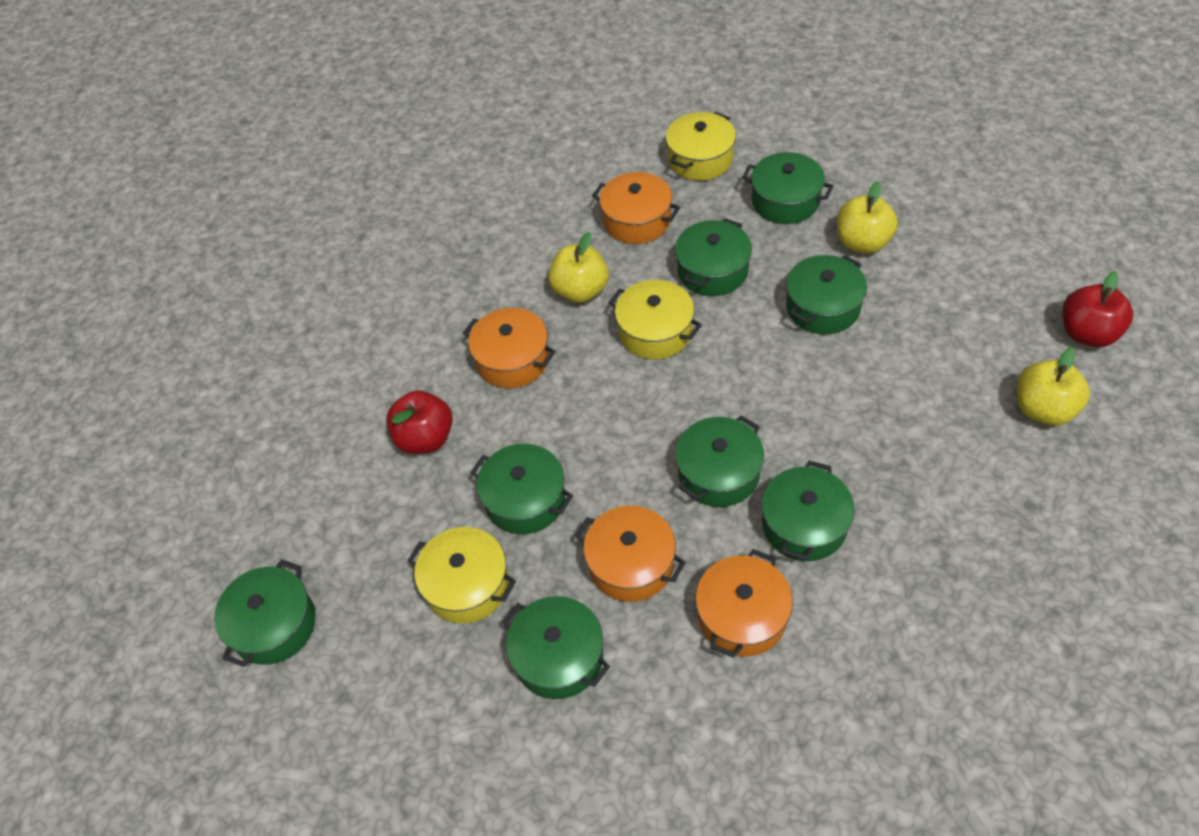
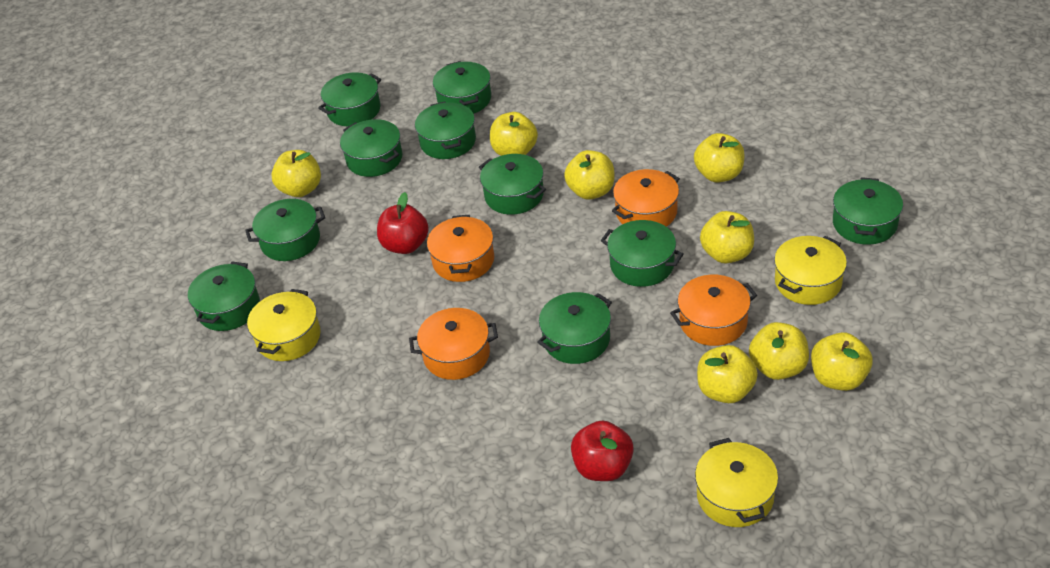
green pot: [214,559,315,667] [470,444,573,534] [502,596,610,699] [675,218,752,296] [676,415,764,507] [742,152,833,224] [762,461,855,561] [786,255,867,334] = 8 -> [188,261,260,331] [245,199,325,261] [318,72,381,126] [340,119,402,177] [415,102,476,159] [433,61,491,114] [479,154,546,215] [537,292,612,364] [601,220,683,287] [833,177,903,245] = 10
yellow apple: [548,232,609,303] [837,182,898,254] [1017,347,1090,426] = 3 -> [271,150,321,197] [490,112,538,156] [564,150,614,200] [694,133,745,182] [697,345,758,403] [700,211,754,263] [749,322,809,380] [811,332,873,391] = 8

